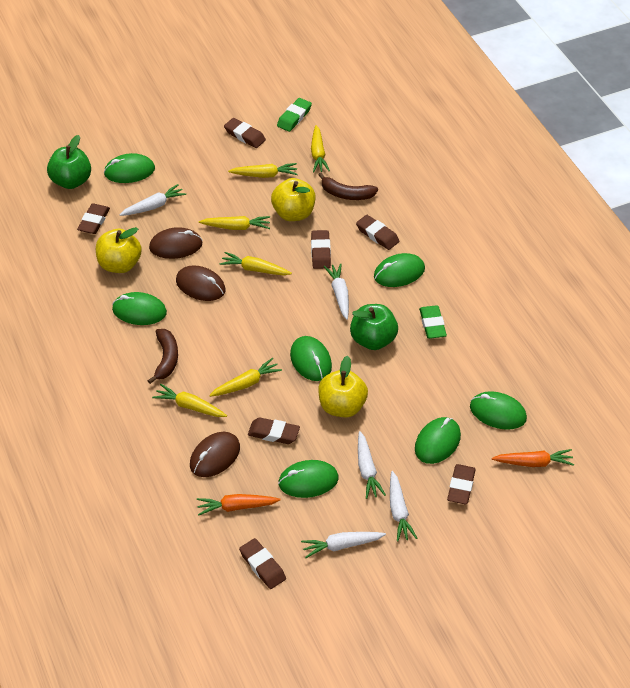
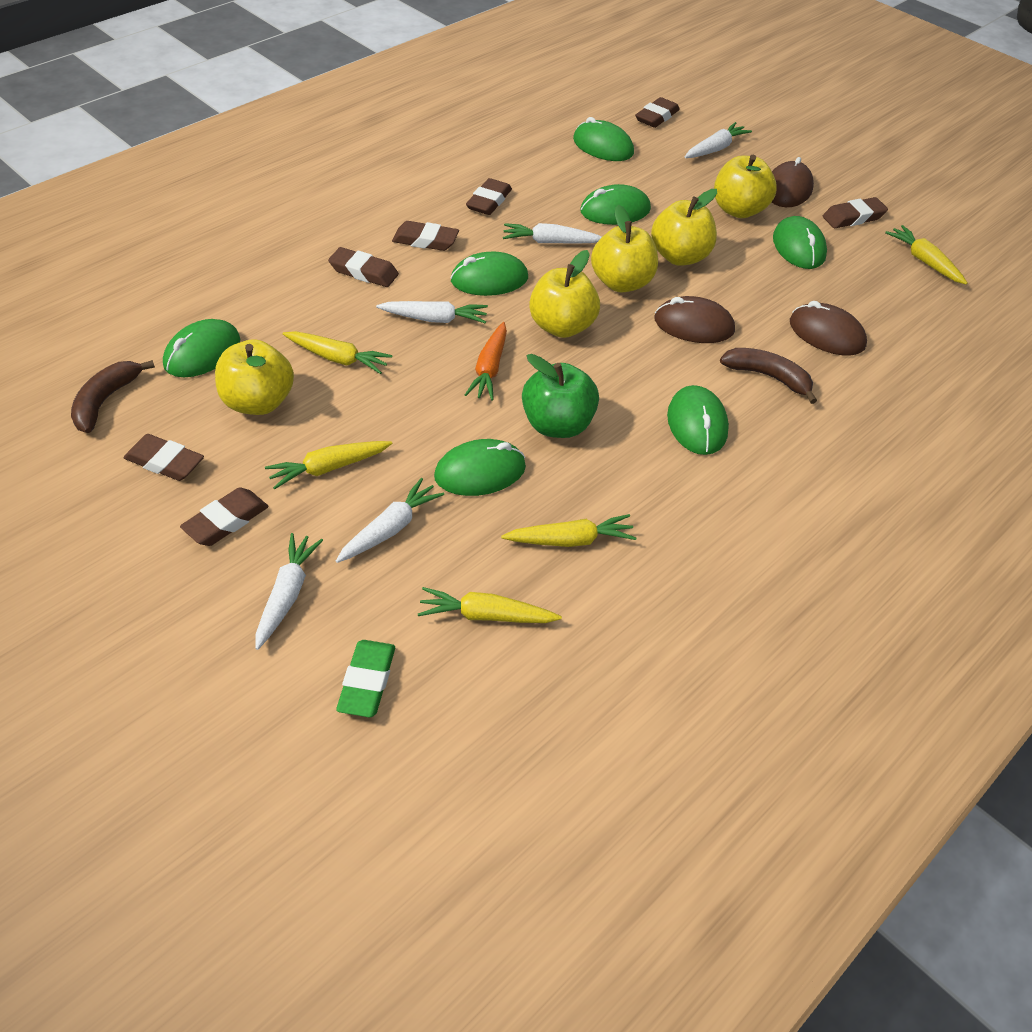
green apple: [47,135,91,189] [350,304,398,350] = 2 -> [522,354,599,438] = 1
green eraser: [277,98,312,132] [419,305,447,339] = 2 -> [336,640,395,717] = 1
orange carrot: [197,494,280,516] [492,449,574,467] = 2 -> [465,322,507,401] = 1
yellow apple: [96,227,142,273] [271,178,315,221] [318,356,368,417] = 3 -> [215,340,294,415] [529,250,600,338] [591,205,658,292] [651,189,717,266] [714,155,777,218] = 5
yellow carrot: [152,384,227,417] [199,216,270,230] [209,358,282,397] [219,252,292,275] [228,163,298,178] [311,125,330,173] = 6 -> [265,441,392,489] [283,331,393,374] [418,587,562,623] [501,514,636,547] [885,225,968,285] = 5

